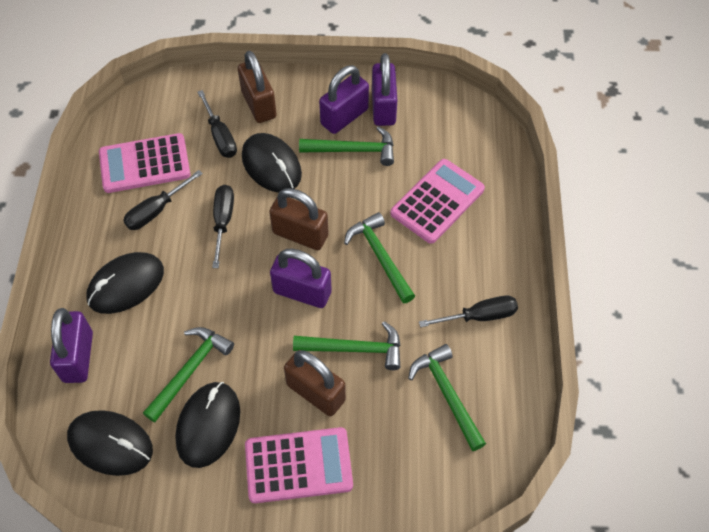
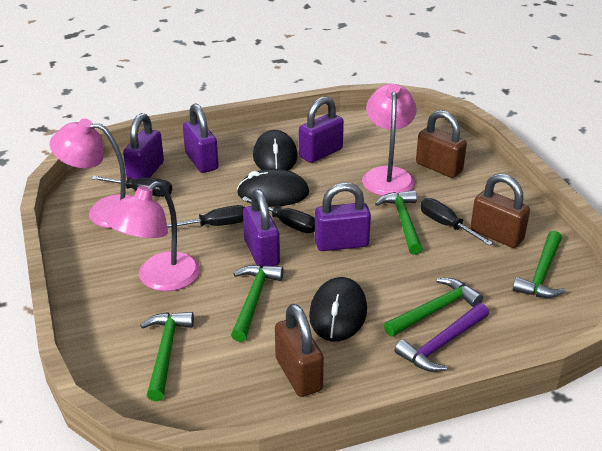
black mouse: [67,410,153,476] [86,252,164,314] [175,382,240,468] [242,133,302,193] = 4 -> [237,169,309,207] [253,130,298,171] [309,277,367,341] = 3
pink calculator: [99,133,190,193] [245,427,353,503] [391,159,485,244] = 3 -> none = 0
pink lamp: none = 0 -> [50,118,130,228] [106,181,200,291] [362,84,417,196] = 3
purple hammer: none = 0 -> [395,303,489,372] = 1
purple padlock: [50,308,93,383] [270,249,332,308] [319,65,369,134] [372,53,397,126] = 4 -> [123,113,164,179] [183,104,219,173] [243,189,280,268] [299,96,344,163] [315,183,371,251] = 5

